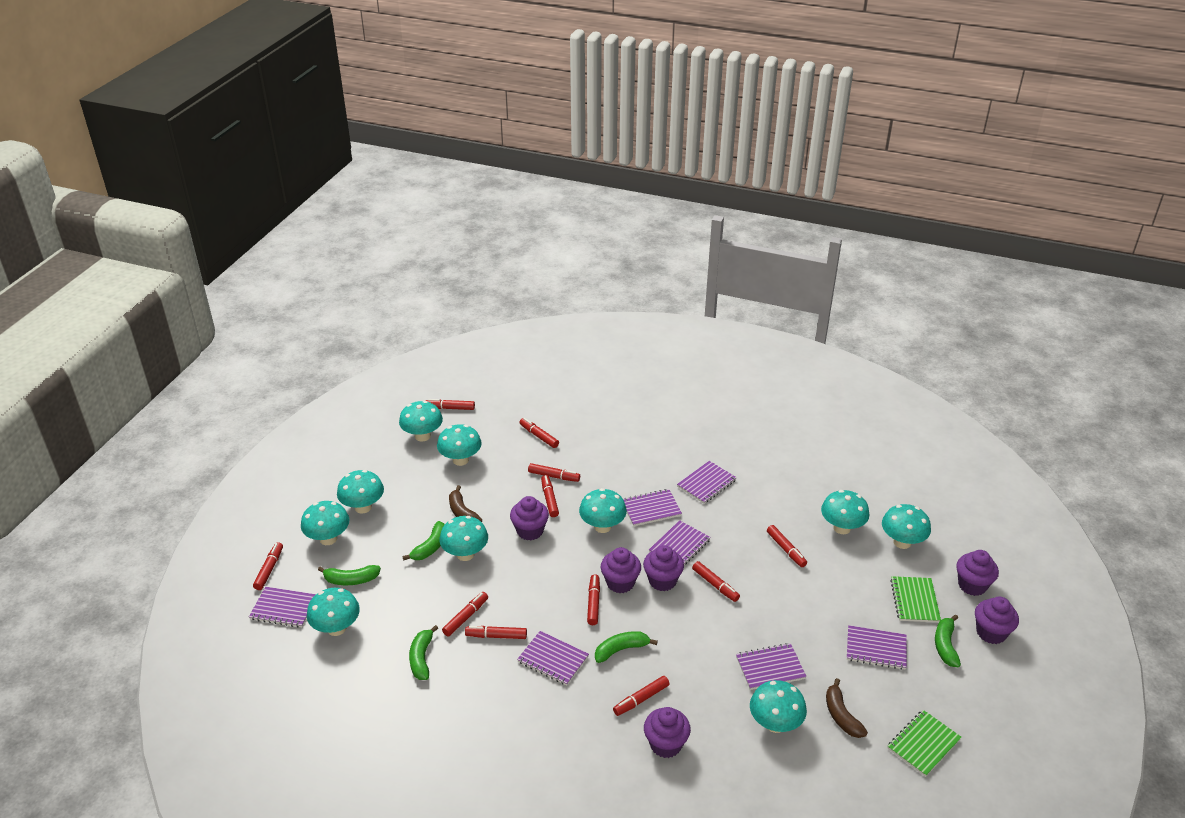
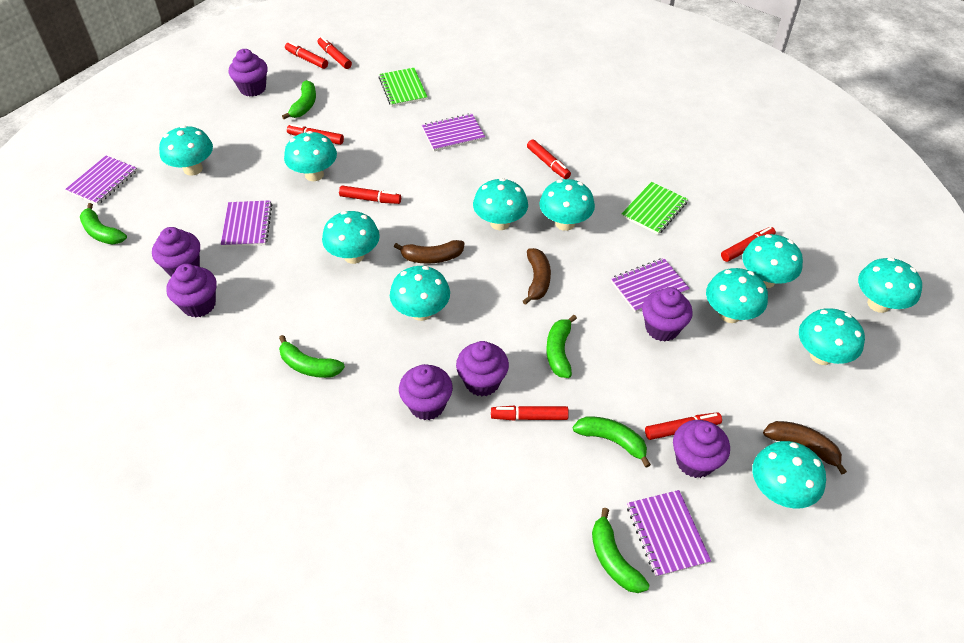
brown banana: [449,485,482,522] [826,678,868,738] = 2 -> [394,240,465,264] [523,248,551,305] [763,421,847,474] = 3
green banana: [318,565,381,585] [402,521,445,561] [409,625,438,680] [595,631,658,663] [935,614,961,667] = 5 -> [80,203,127,245] [279,335,345,378] [282,80,316,119] [546,315,577,378] [573,417,651,467] [592,508,649,593] = 6
purple cupcake: [510,496,549,541] [601,547,641,593] [643,545,684,591] [644,707,691,758] [956,550,999,596] [975,596,1019,644] = 6 -> [152,227,200,277] [166,264,217,317] [229,49,268,97] [399,364,453,420] [456,341,509,396] [642,287,693,342] [673,420,730,478] = 7
purple notebook: [249,587,316,628] [517,631,589,686] [623,489,682,526] [649,520,711,565] [677,461,737,504] [736,643,806,690] [847,625,907,670] = 7 -> [65,156,138,205] [221,200,272,247] [422,113,485,151] [611,258,690,312] [627,490,711,577] = 5
red marker: [253,542,283,590] [426,399,475,410] [442,592,488,636] [465,626,527,639] [520,418,559,448] [528,463,580,482] [541,475,559,517] [587,574,600,625] [613,676,669,716] [692,561,740,602] [767,525,807,567] = 11 -> [285,41,328,69] [287,124,344,145] [318,37,352,69] [339,186,401,204] [491,406,569,421] [527,139,571,179] [645,412,722,440] [721,227,776,262] = 8
turquoise mushroom: [301,501,350,545] [307,588,360,636] [337,470,384,513] [399,401,443,442] [437,424,482,466] [439,516,488,561] [579,488,627,533] [750,680,807,733] [821,490,869,534] [882,504,931,549] = 10 -> [159,125,213,176] [284,131,337,181] [322,211,380,264] [390,266,450,321] [473,178,528,230] [539,179,595,231] [706,268,768,323] [742,234,803,288] [753,441,826,508] [799,308,865,365] [858,257,922,313] = 11

